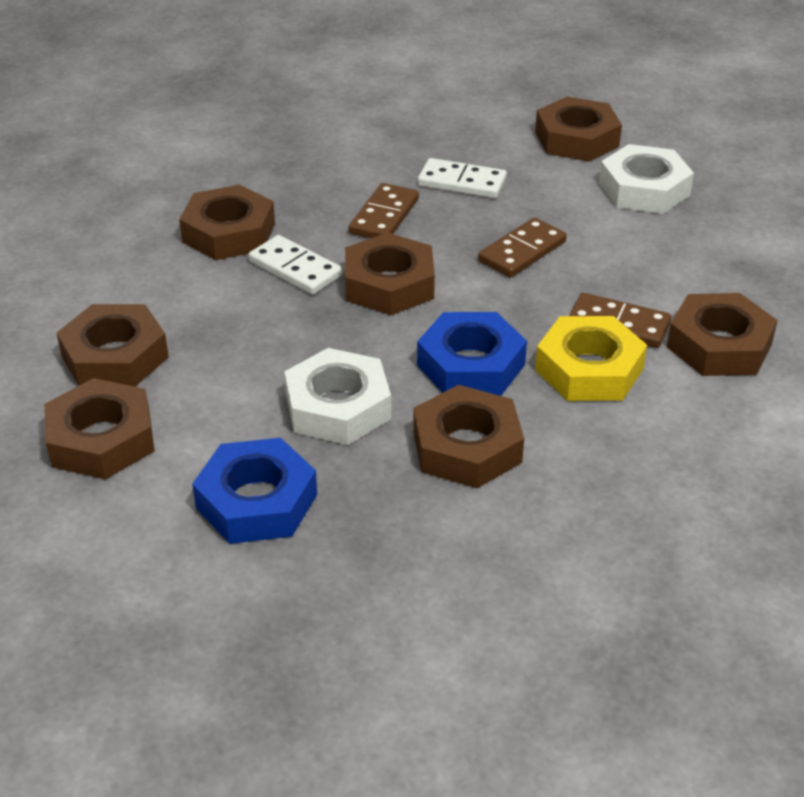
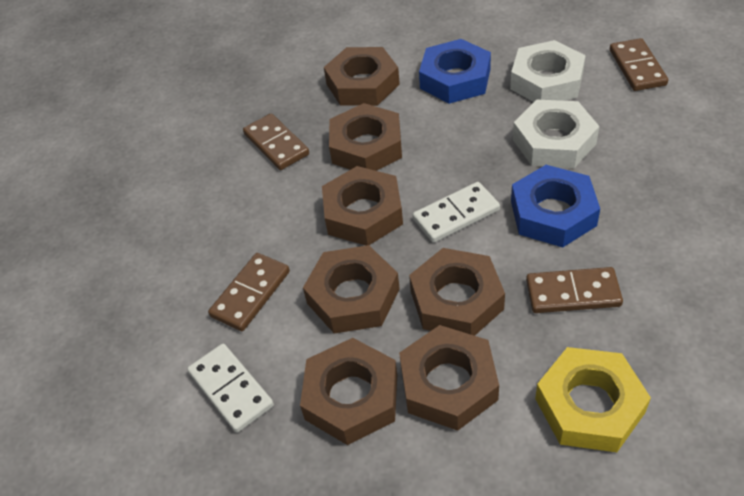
brown domino: [348,183,419,238] [478,218,567,278] [569,293,671,348] = 3 -> [208,253,290,331] [243,114,309,170] [526,267,623,313] [610,38,668,91] = 4

